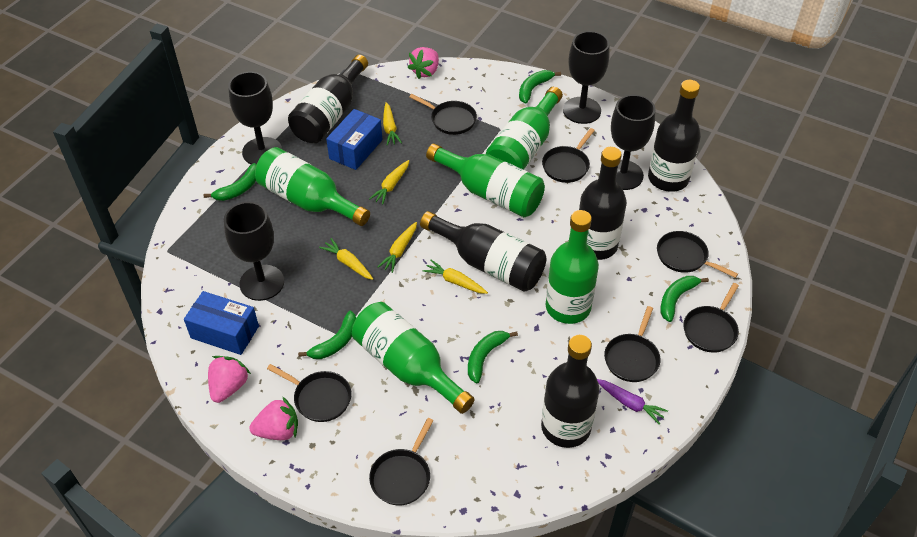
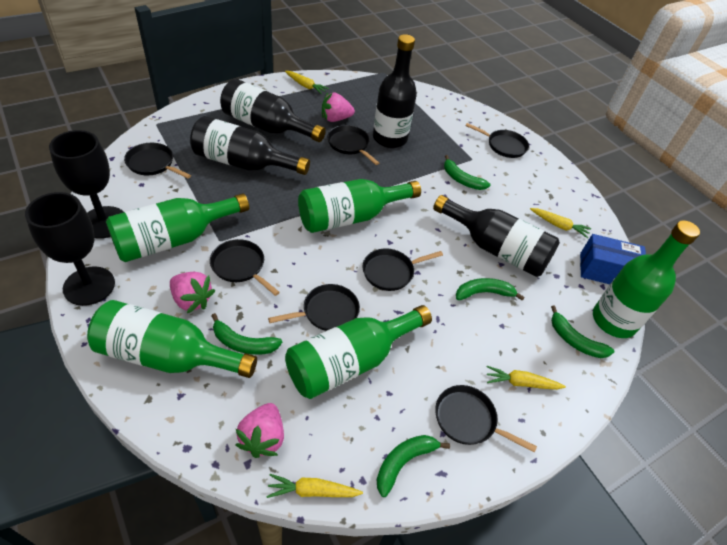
black bottle: [288,55,368,143] [420,211,547,292] [541,335,600,448] [579,147,627,260] [648,80,701,192] = 5 -> [190,116,310,175] [220,79,326,142] [373,34,417,148] [433,195,560,277] = 4
black goblet: [224,202,284,301] [228,72,282,164] [563,31,610,124] [611,95,655,190] = 4 -> [25,192,115,306] [49,130,124,239] = 2
blue box: [184,291,259,355] [326,109,383,170] = 2 -> [580,234,646,284] = 1
purple carrot: [597,379,668,425] = 1 -> none = 0
yellow carrot: [319,238,373,280] [369,160,410,205] [378,222,417,273] [383,102,402,146] [423,260,488,294] = 5 -> [266,474,363,498] [285,71,329,94] [486,366,566,390] [530,208,591,238] = 4

